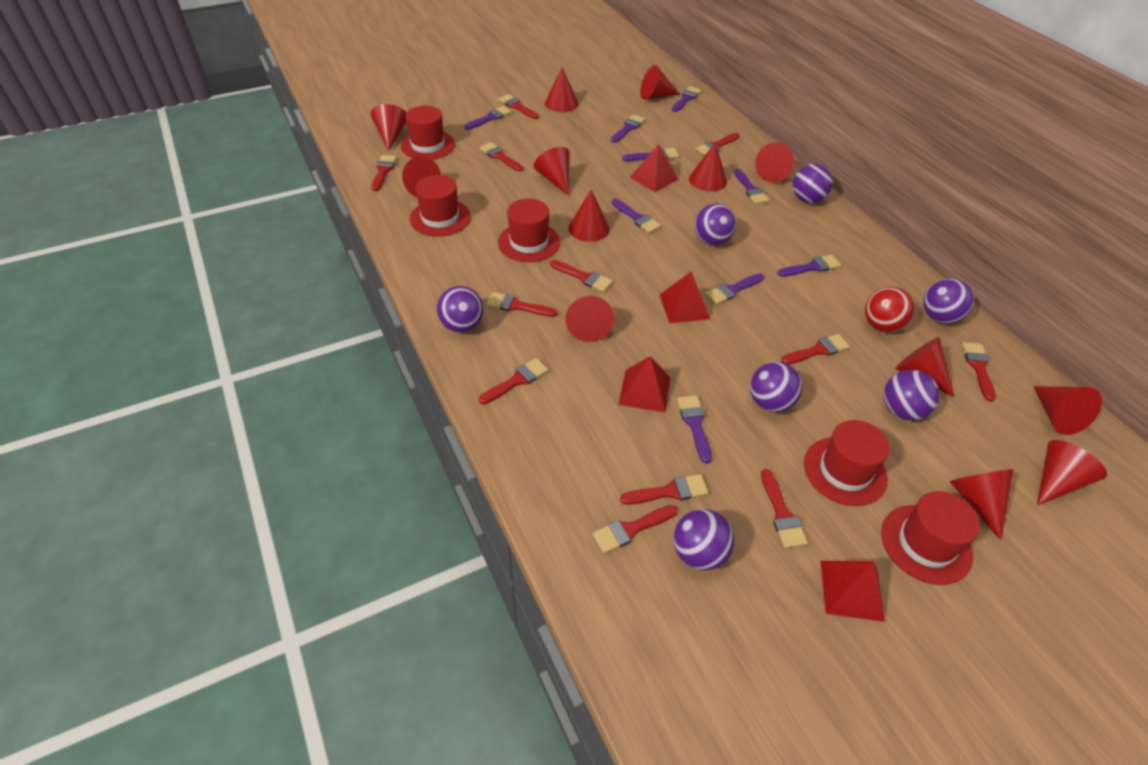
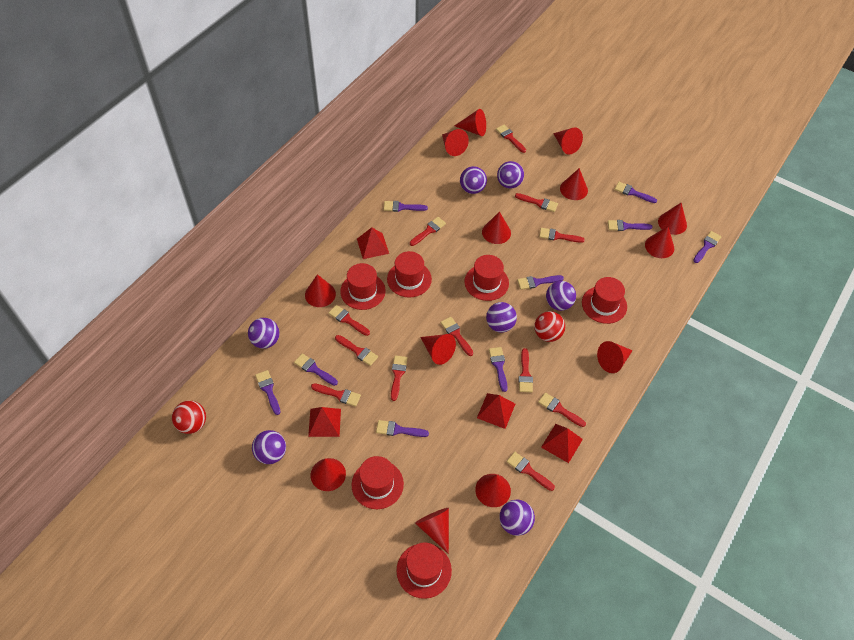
red ball: [865,287,915,333] = 1 -> [172,401,206,434] [534,311,565,342] = 2
red hat: [401,106,455,160] [410,175,471,236] [498,199,560,262] [804,420,890,506] [881,491,980,585] = 5 -> [340,263,386,310] [351,456,404,509] [387,251,432,297] [396,542,452,599] [464,255,509,301] [582,277,627,324] = 6

